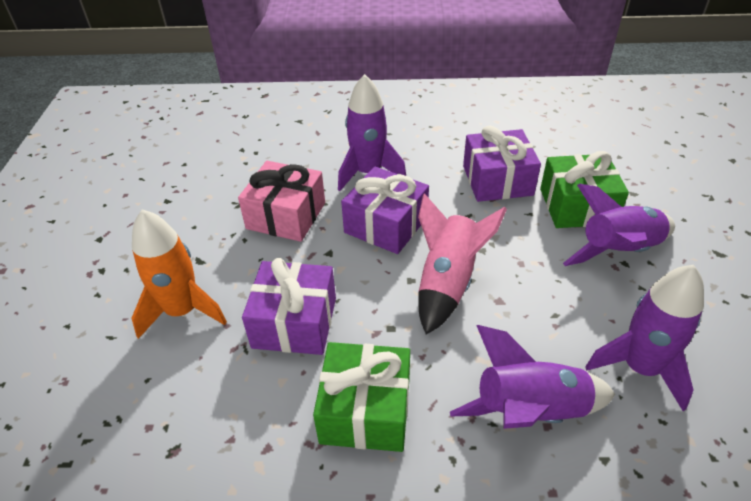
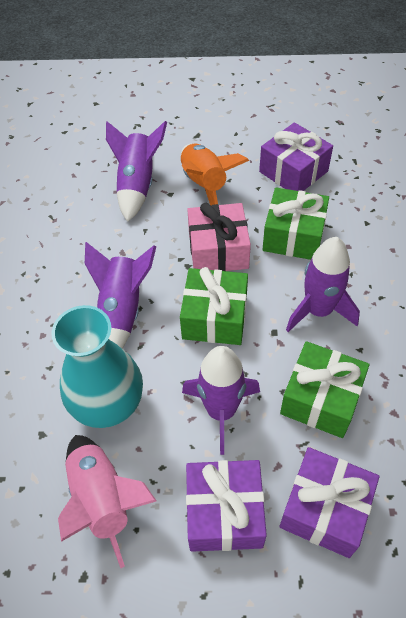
green gift: [313,342,410,452] [540,151,629,228] = 2 -> [180,267,248,345] [262,188,329,260] [280,341,369,438] = 3
turquoise vase: none = 0 -> [52,305,143,428] = 1

